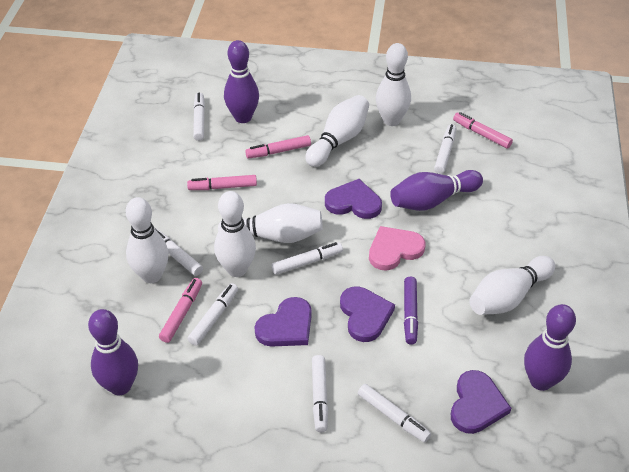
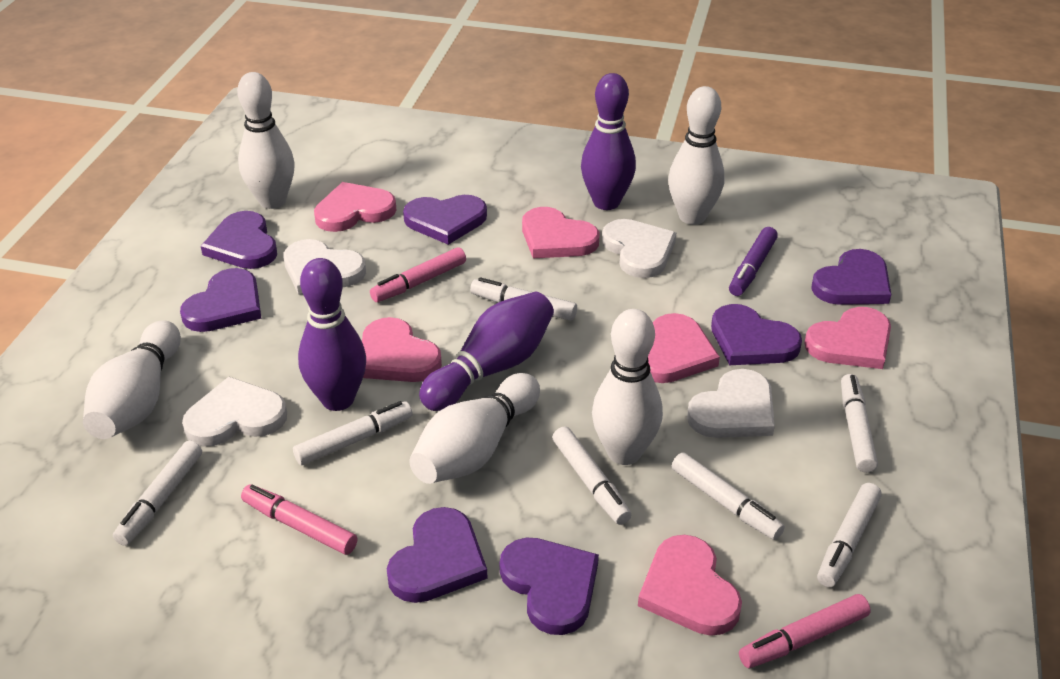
pink heart: [369,226,425,271] = 1 -> [314,182,396,232] [362,317,442,382] [522,207,599,258] [638,535,742,636] [648,313,720,383] [804,307,891,369] = 6
pink marker: [159,278,202,343] [187,175,257,190] [245,135,311,159] [453,112,513,148] = 4 -> [241,484,357,555] [370,247,466,302] [739,594,871,668] = 3
purple bowling pin: [88,309,138,395] [224,40,259,123] [390,170,483,211] [524,304,576,391] = 4 -> [298,258,366,411] [419,292,554,411] [581,73,636,210] = 3
purple heart: [254,297,312,347] [325,179,382,219] [340,287,395,342] [451,370,511,434] = 4 -> [180,268,262,332] [201,211,277,269] [387,507,488,603] [403,195,487,245] [500,537,599,635] [711,304,802,365] [811,249,891,305] = 7
white bowling pin: [126,197,169,283] [214,191,256,277] [218,203,323,243] [305,95,369,167] [376,43,411,126] [469,256,555,315] = 6 -> [83,320,181,439] [237,72,295,209] [409,373,540,484] [592,309,663,465] [668,86,725,225] = 5
white heart: none = 0 -> [182,377,287,446] [284,239,366,295] [602,219,676,278] [687,369,775,438] = 4

